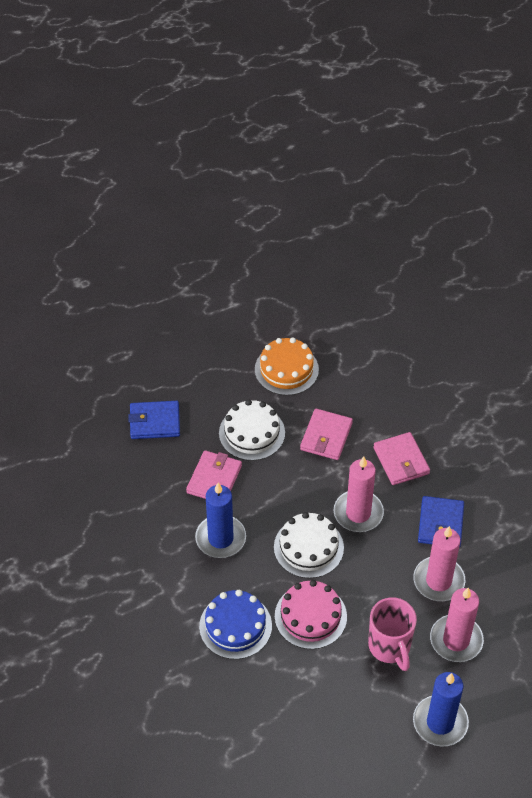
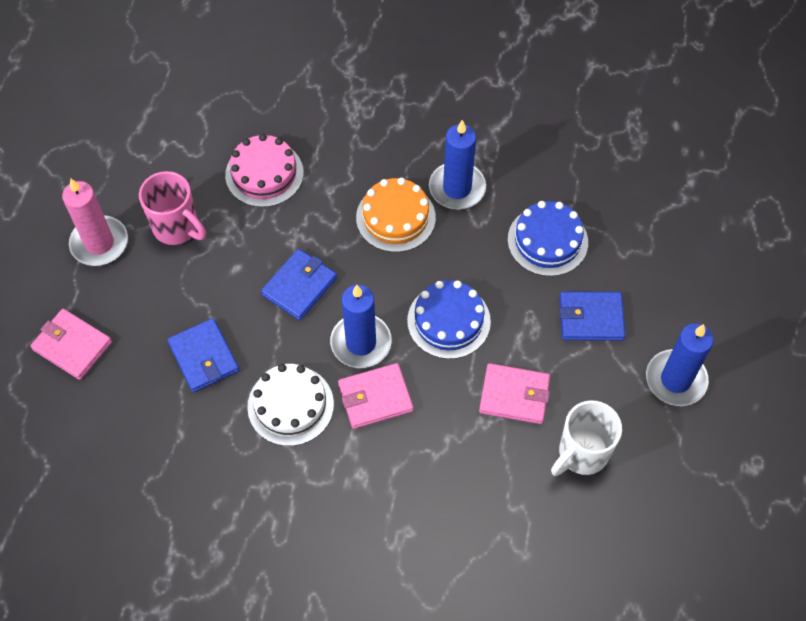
blue cake: [199,590,272,659] = 1 -> [407,280,491,359] [508,201,588,276] = 2
blue candle: [195,483,246,558] [413,672,469,747] = 2 -> [330,285,392,368] [429,120,486,210] [646,323,714,406] = 3
blue wallet: [128,401,180,439] [418,496,464,548] = 2 -> [167,318,239,392] [261,249,337,320] [559,291,625,341] = 3
pink candle: [333,457,384,532] [413,526,465,601] [430,588,484,662] = 3 -> [62,179,128,266] = 1
white cake: [219,399,285,461] [274,512,344,578] = 2 -> [247,364,334,446] = 1
white mug: none = 0 -> [551,400,622,476] = 1

